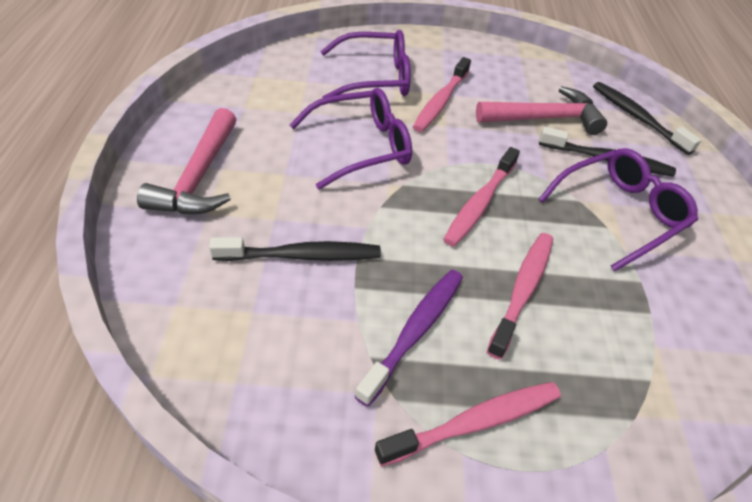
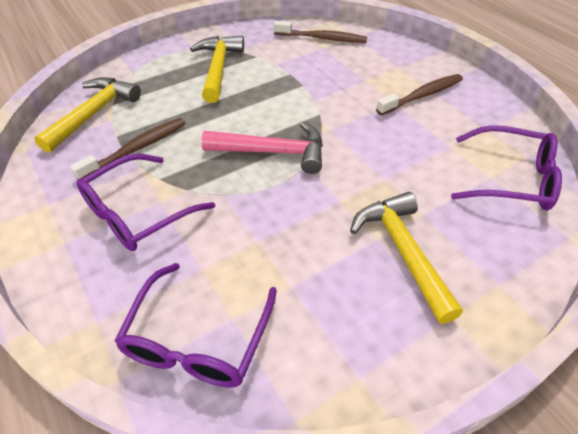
black toothbrush: [209,237,381,261] [539,127,676,177] [593,82,701,155] = 3 -> none = 0
brown toothbrush: none = 0 -> [70,118,186,180] [274,21,367,43] [376,74,463,115] = 3
pink hammer: [137,108,237,214] [476,86,607,135] = 2 -> [201,122,323,174] = 1
pink toothbrush: [375,382,561,467] [413,57,471,132] [443,147,520,247] [487,233,553,360] = 4 -> none = 0
purple toothbrush: [354,270,463,407] = 1 -> none = 0
yellow hammer: none = 0 -> [34,77,141,153] [190,36,244,103] [350,192,463,324] = 3

